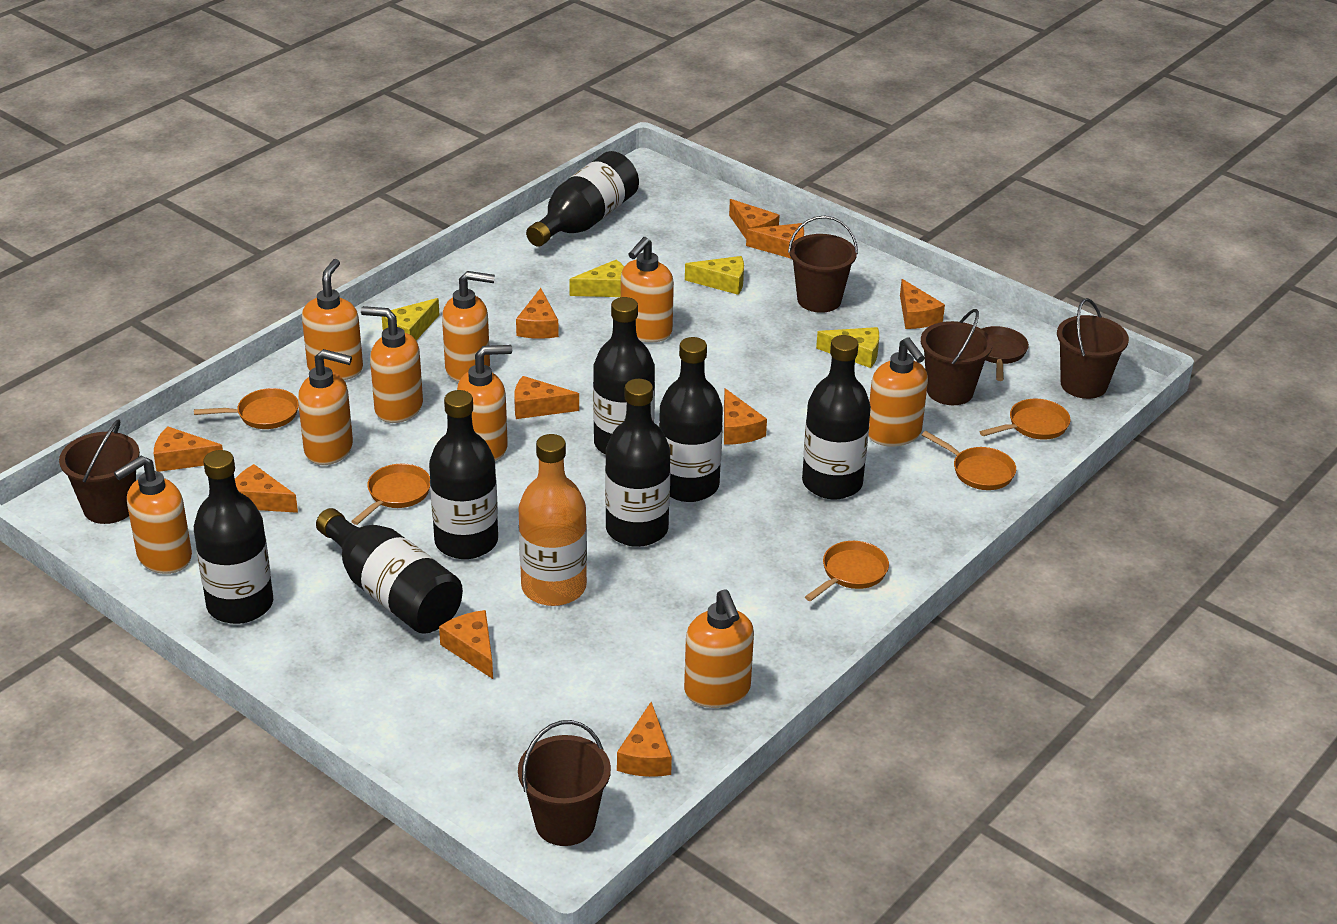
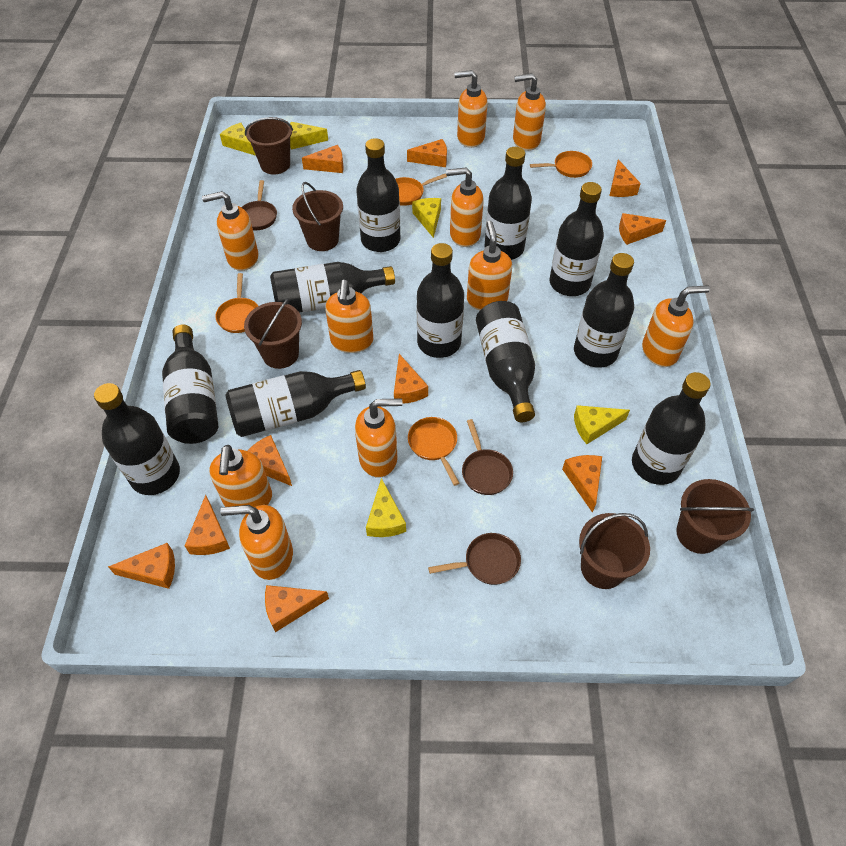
black bottle: [194,450,273,624] [316,508,463,634] [429,390,498,559] [526,151,639,247] [593,297,655,455] [605,379,670,547] [659,337,723,502] [802,335,871,499] = 8 -> [94,383,180,495] [162,325,218,444] [225,370,366,437] [270,262,395,313] [356,138,400,252] [417,243,464,358] [476,301,535,422] [485,147,532,260] [550,182,604,296] [574,253,634,368] [632,372,711,485] = 11
brown pan: [981,326,1029,381] = 1 -> [241,180,277,230] [428,533,521,585] [462,419,513,495] = 3
orange bottle: [518,434,587,606] = 1 -> none = 0
orange pan: [194,388,299,429] [351,464,430,525] [805,541,889,601] [922,431,1016,490] [980,399,1071,440] = 5 -> [215,273,258,333] [395,174,447,206] [408,417,459,486] [530,151,592,178] = 4
orange soap dispenser: [114,456,192,574] [298,349,353,465] [302,259,363,380] [361,306,423,423] [442,271,495,382] [457,345,512,461] [621,237,674,342] [684,589,754,708] [868,337,928,447] = 9 -> [202,191,258,271] [209,445,272,515] [220,505,293,580] [325,280,373,353] [355,398,402,478] [446,167,484,247] [454,70,488,148] [467,221,512,310] [513,73,546,151] [642,285,710,367] = 10
yellow cheese: [382,298,440,340] [569,260,624,297] [685,256,744,295] [816,327,879,368] = 4 -> [220,123,256,156] [290,122,328,150] [366,478,406,537] [412,198,441,238] [574,405,630,444] = 5

